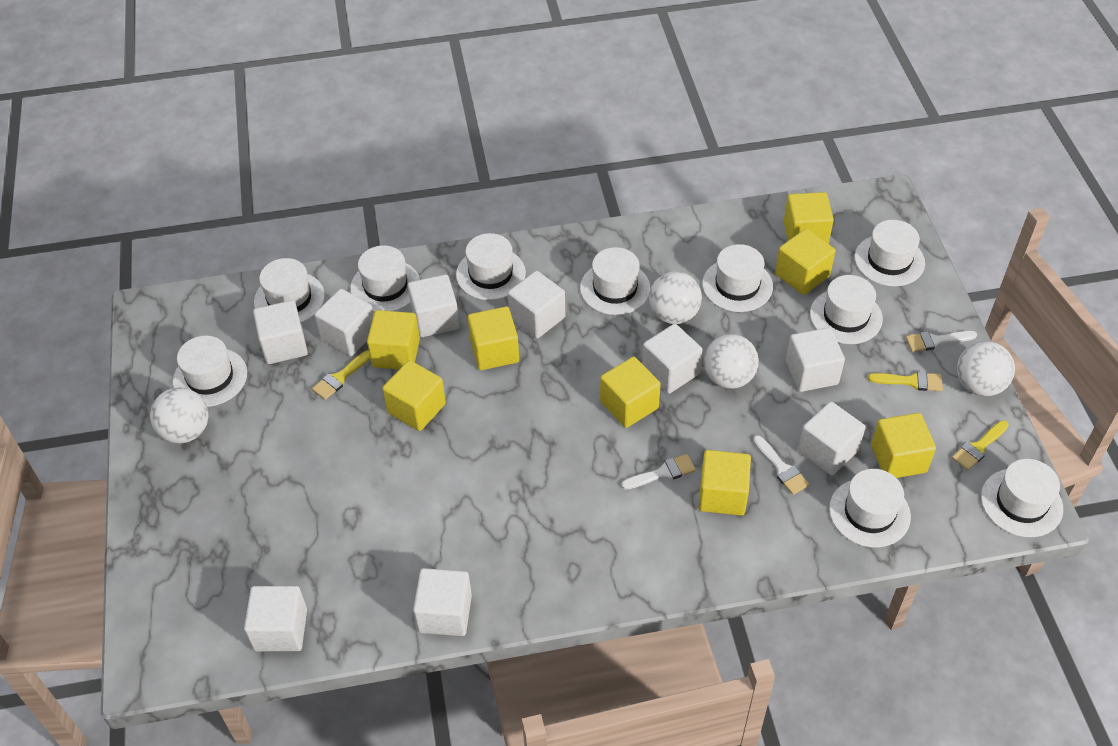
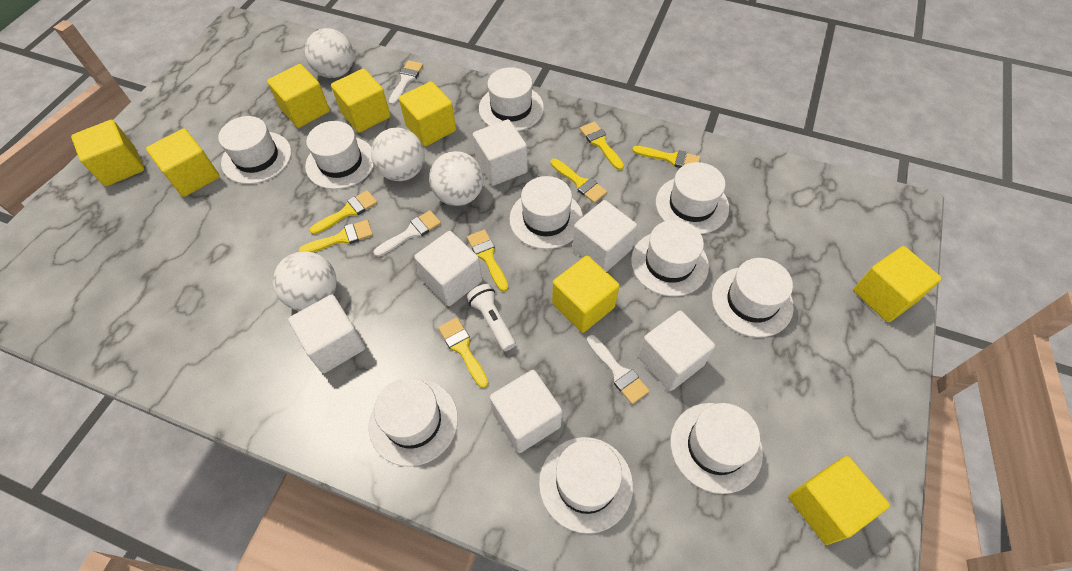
white cube: [244,586,307,651] [253,300,308,364] [315,289,374,356] [408,274,459,337] [413,568,472,636] [508,271,566,338] [642,324,702,394] [786,327,845,392] [798,402,866,475] = 9 -> [288,294,365,373] [414,231,482,306] [473,119,528,186] [490,370,562,453] [573,200,637,272] [638,311,715,391] = 6
white flashlight: none = 0 -> [467,284,516,351] = 1
yellow brush: [312,350,370,400] [868,371,943,391] [952,420,1009,470] = 3 -> [299,220,373,252] [309,190,378,235] [438,317,488,388] [467,230,508,292] [550,159,607,203] [580,121,624,170] [632,146,700,168] = 7

